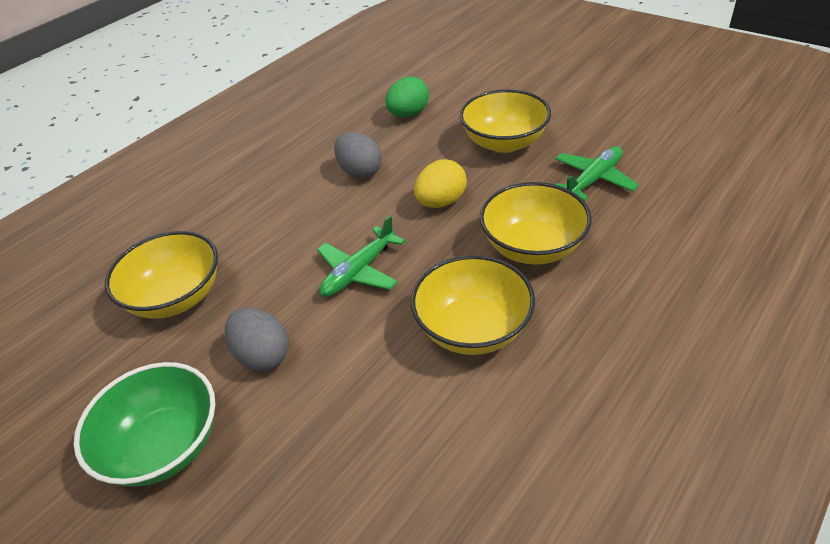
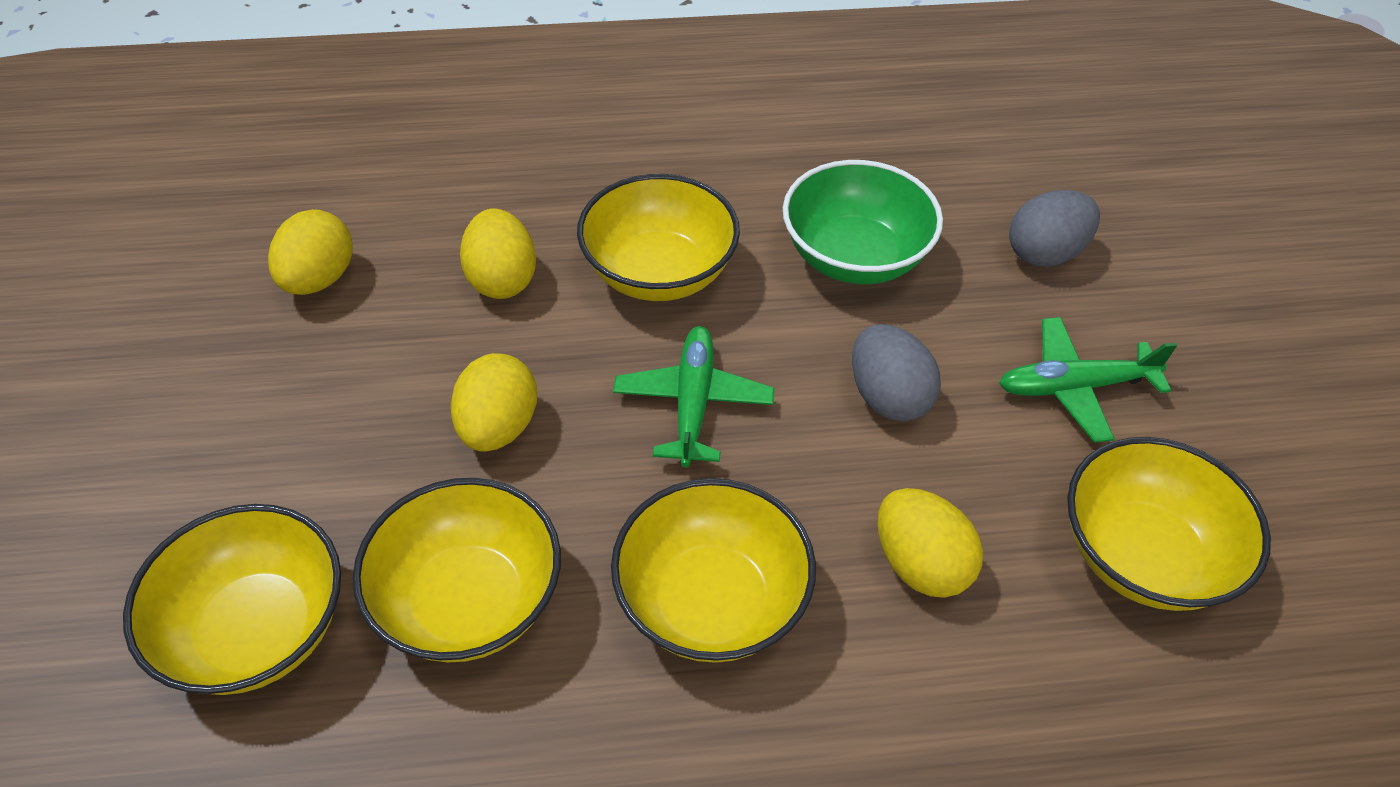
green egg: [385,76,429,117] = 1 -> none = 0
yellow bowl: [105,231,218,319] [411,255,535,355] [460,89,551,153] [479,182,592,265] = 4 -> [123,504,341,695] [353,478,561,662] [577,174,740,301] [611,478,816,663] [1067,437,1271,611] = 5
yellow egg: [414,159,467,208] = 1 -> [268,209,353,295] [451,353,537,452] [460,208,536,299] [878,488,983,598] = 4

